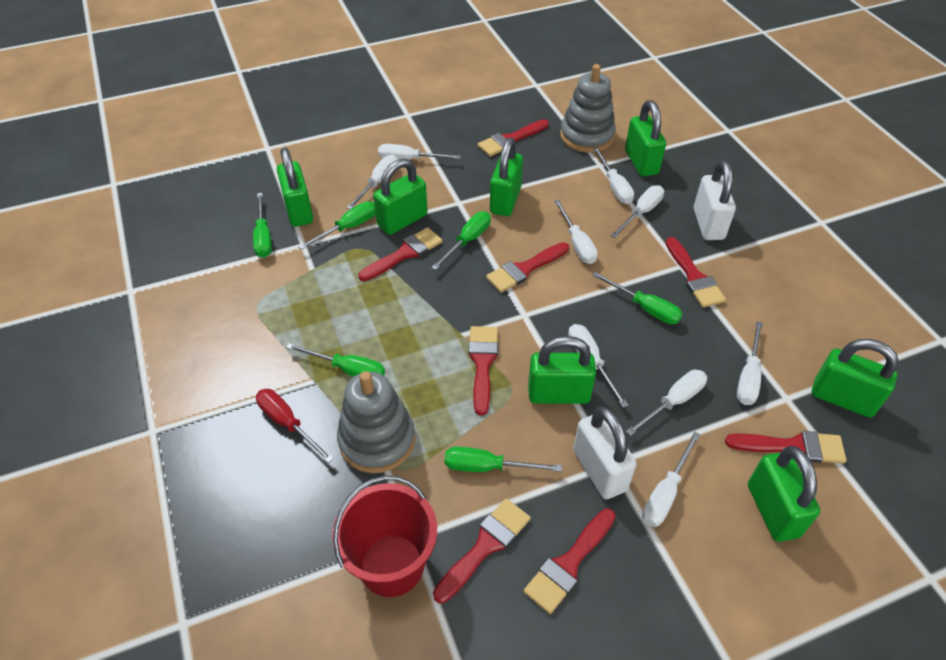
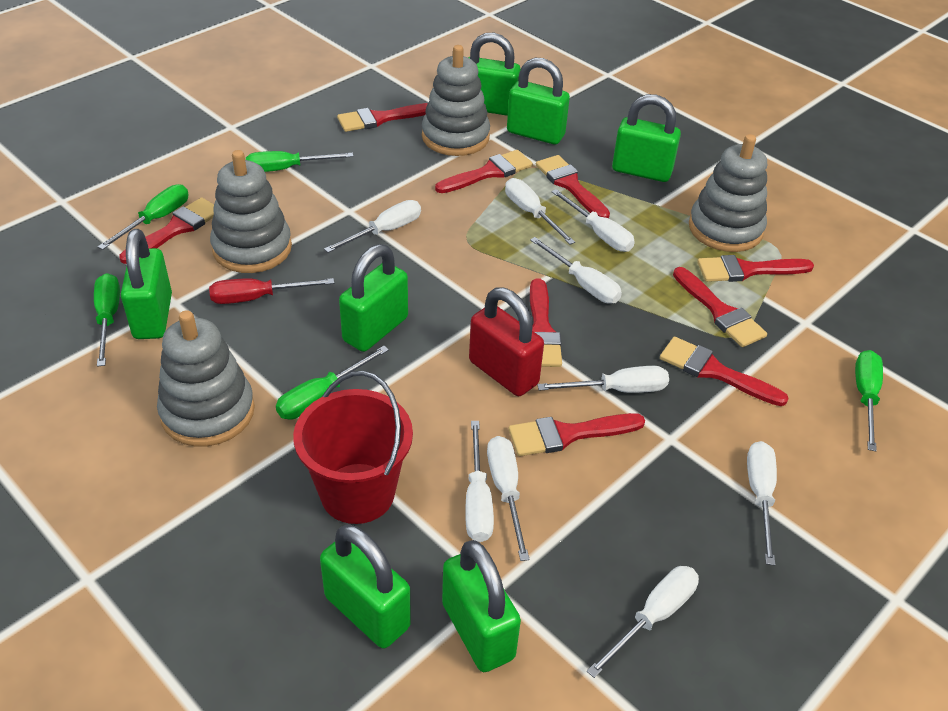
green screwdriver: [253,193,272,258] [286,343,385,377] [298,201,376,250] [431,211,491,270] [445,447,562,472] [592,272,682,324] = 6 -> [94,273,120,367] [98,184,189,250] [246,151,354,172] [276,346,389,420] [855,350,883,451] = 5
grey stacking toy: [337,371,415,473] [560,64,616,152] = 2 -> [157,310,255,447] [210,150,292,273] [422,45,490,156] [689,134,767,252] = 4
red brush: [358,227,442,281] [433,498,531,603] [469,326,498,415] [478,119,549,157] [486,242,569,293] [523,508,616,614] [666,237,726,308] [725,431,847,464] = 8 -> [119,197,214,264] [337,103,428,132] [435,150,533,193] [509,413,645,456] [530,278,562,367] [536,155,610,218] [660,337,789,406] [673,267,767,347] [697,255,814,282] = 9
red padlock: none = 0 -> [469,287,544,396] = 1
white padlock: [573,406,636,499] [694,160,736,240] = 2 -> none = 0

